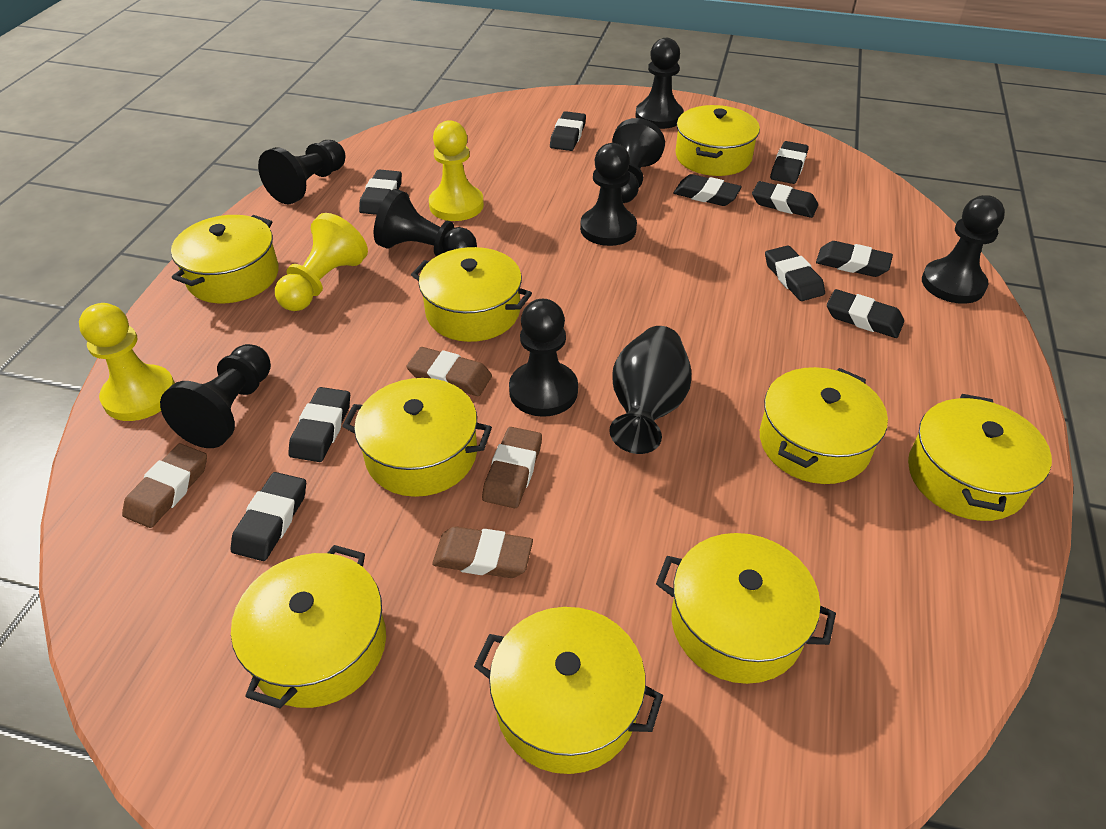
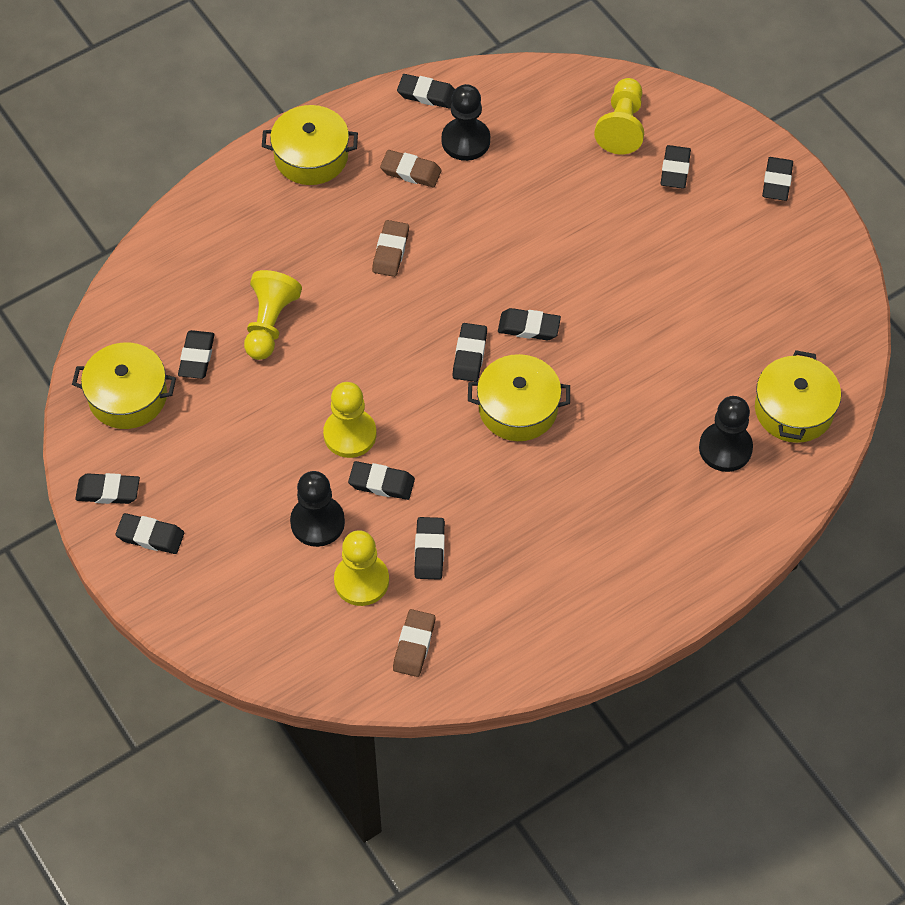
black pawn: [160,344,271,448] [258,140,345,204] [374,189,477,256] [509,299,578,417] [580,143,637,246] [612,118,665,203] [635,38,684,129] [922,195,1005,304] = 8 -> [290,471,345,547] [442,84,490,161] [699,396,753,472] = 3
black vase: [609,326,691,454] = 1 -> none = 0
brown eraser: [122,444,207,528] [406,347,492,396] [432,526,533,578] [482,427,542,508] = 4 -> [372,220,409,277] [380,150,442,187] [393,609,435,677] = 3
yellow pawn: [79,303,175,421] [275,213,368,311] [429,120,484,221] = 3 -> [244,270,302,360] [323,382,377,458] [334,530,389,606] [594,78,644,154] = 4
yellow pot: [171,215,279,303] [231,545,386,709] [342,378,492,497] [411,247,532,342] [474,607,663,774] [656,533,836,684] [676,105,760,176] [760,367,888,484] [908,394,1052,521] = 9 -> [72,342,176,429] [262,105,358,185] [468,354,570,441] [755,350,841,443] = 4

